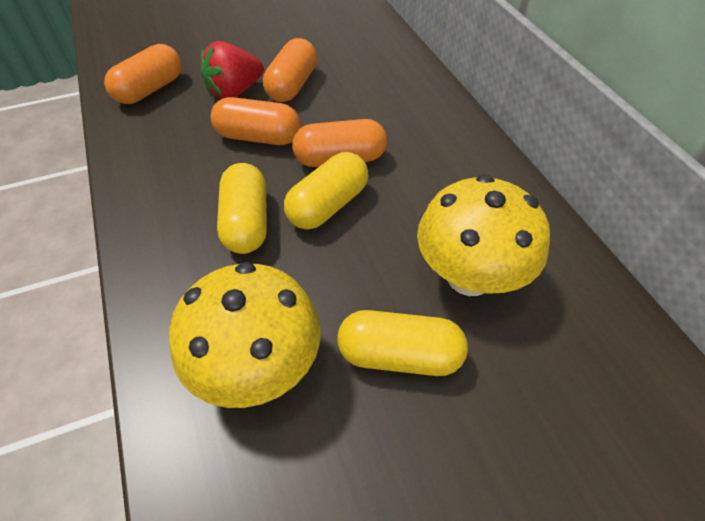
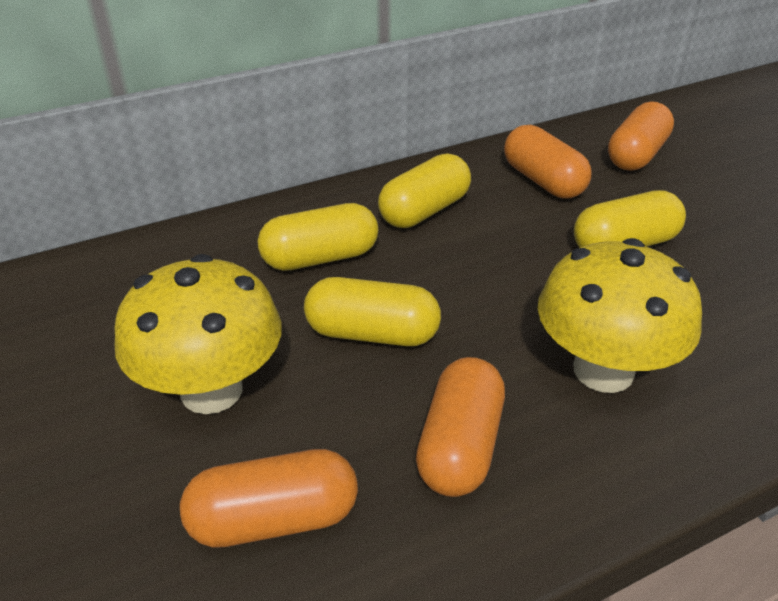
red strawberry: [201,41,264,99] = 1 -> none = 0
yellow capsule: [217,163,267,254] [284,152,368,230] [337,310,468,376] = 3 -> [258,203,378,271] [304,277,441,346] [378,153,471,228] [574,190,686,248] = 4

